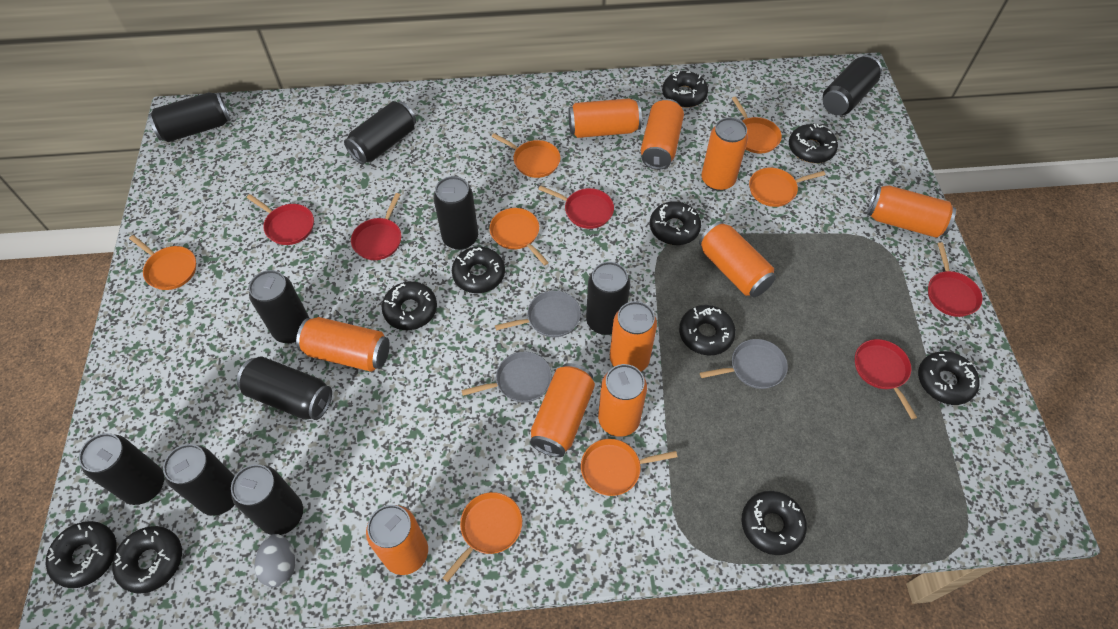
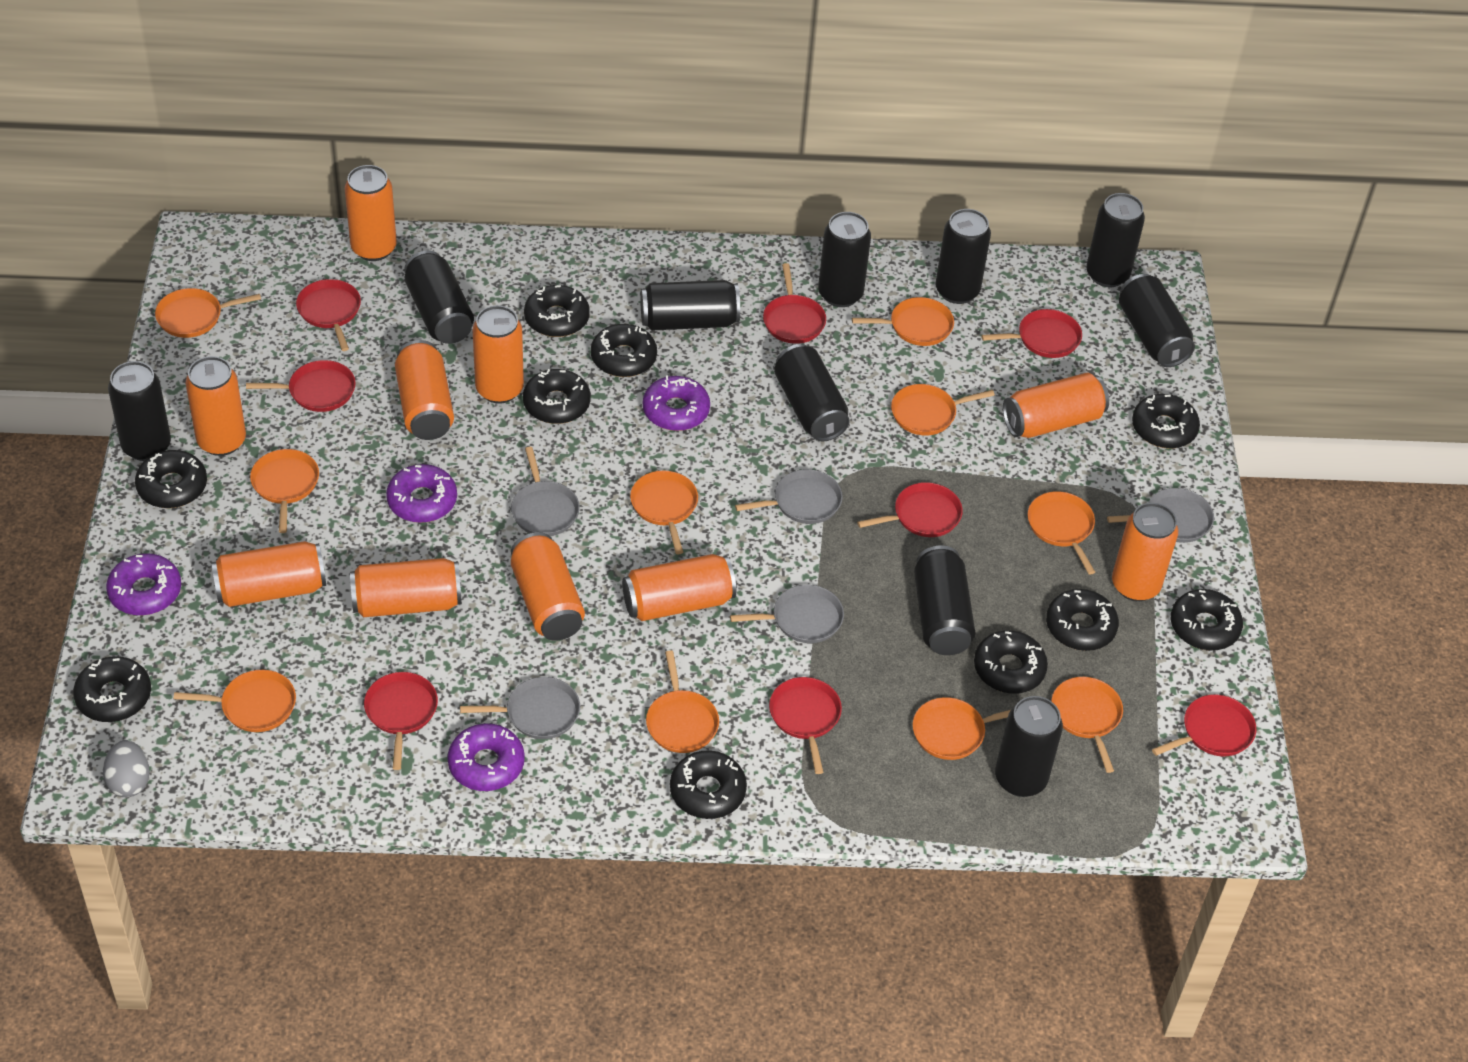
grey pan: [461,352,552,402] [495,291,581,337] [700,339,788,389] = 3 -> [460,677,580,739] [511,447,580,536] [730,585,844,643] [735,469,843,524] [1107,488,1214,543] = 5
orange pan: [129,235,196,290] [442,492,522,582] [490,208,549,266] [491,133,560,178] [581,439,678,496] [732,97,782,154] [749,168,825,207] = 7 -> [155,288,261,338] [174,670,296,732] [250,449,319,533] [630,470,698,554] [646,651,719,753] [852,297,954,346] [891,384,995,436] [913,697,1011,760] [1028,491,1095,575] [1051,677,1123,773] = 10
purple donut: none = 0 -> [106,553,181,615] [386,464,457,523] [447,723,525,791] [643,376,710,431] = 4
red pan: [247,194,314,245] [351,193,401,260] [538,185,614,229] [855,339,917,419] [928,242,983,317] = 5 -> [246,360,356,412] [296,279,361,351] [364,672,438,770] [763,263,826,344] [769,677,842,774] [857,482,963,537] [981,309,1082,358] [1152,694,1256,756] = 8

